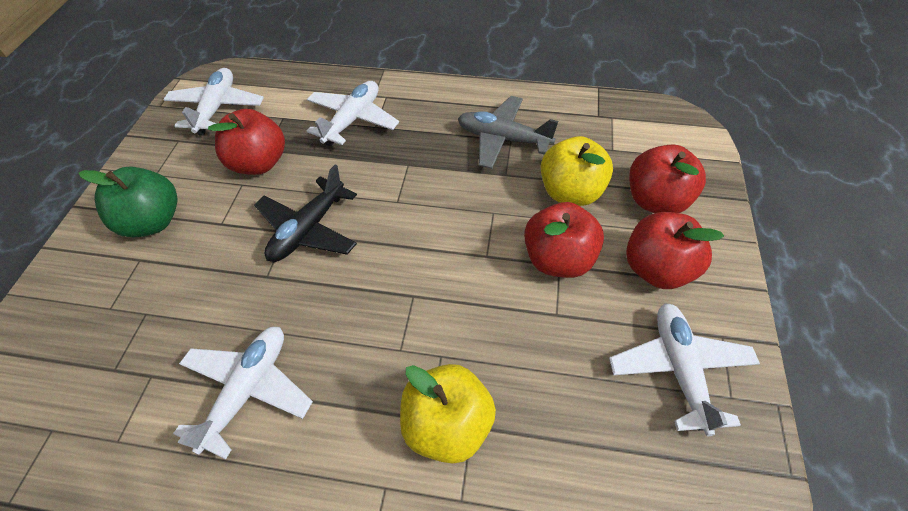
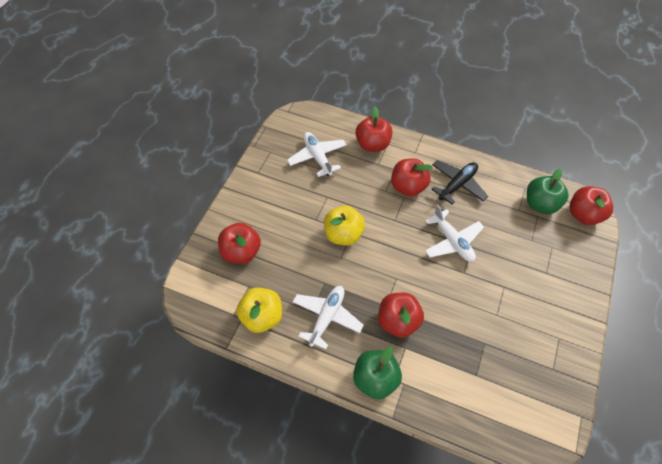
green apple: [79,166,178,238] = 1 -> [353,346,402,399] [527,168,569,214] = 2
grey plane: [458,96,558,169] = 1 -> none = 0
red apple: [208,109,285,175] [524,202,604,278] [626,212,724,289] [629,145,706,213] = 4 -> [218,223,261,264] [355,106,393,152] [378,292,424,338] [391,159,432,196] [569,186,613,225] = 5
white plane: [163,68,264,136] [173,327,313,459] [307,81,399,146] [609,303,760,436] = 4 -> [287,132,347,177] [293,286,364,350] [425,205,484,262] = 3

